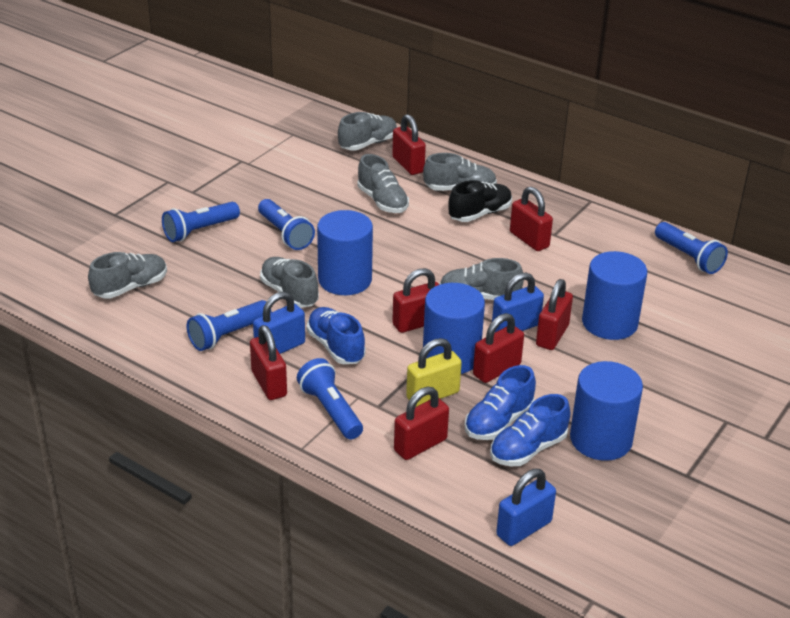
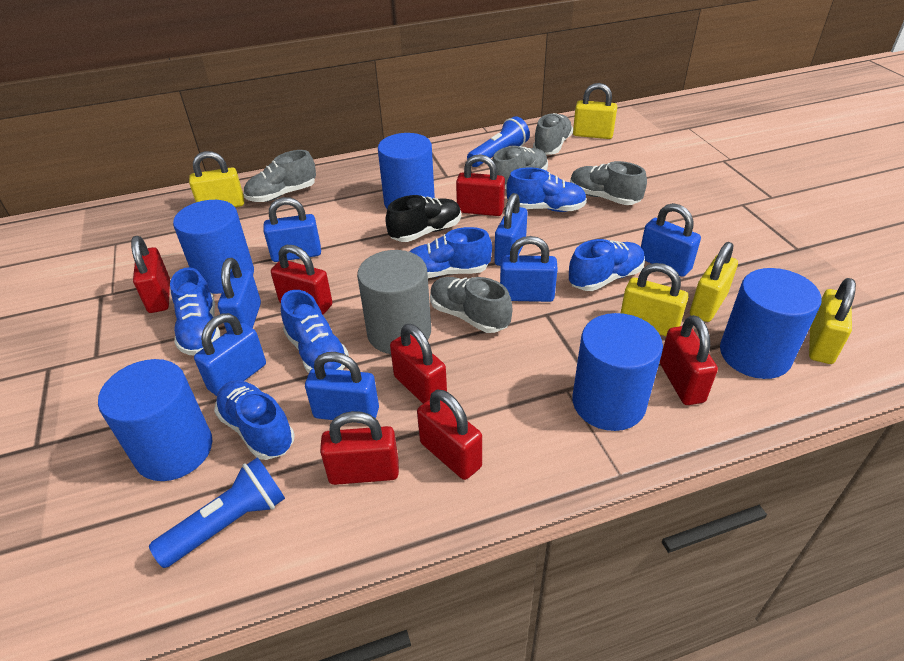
blue cylinder: [317,210,373,295] [423,283,485,374] [570,361,643,461] [582,251,647,340] = 4 -> [98,359,212,481] [173,200,254,294] [378,133,435,209] [572,313,663,431] [720,268,822,379] = 5
blue flashlight: [162,202,240,242] [187,300,271,351] [258,199,315,250] [297,358,363,440] [655,222,728,274] = 5 -> [149,457,285,568] [467,116,530,167] = 2
blue padlock: [253,292,305,354] [492,273,544,332] [496,469,556,546] = 3 -> [194,313,266,396] [218,258,261,332] [263,197,321,262] [305,352,379,423] [494,193,527,266] [500,236,558,302] [641,203,701,277] = 7
blue shoe: [307,307,366,364] [465,365,536,440] [490,394,570,466] = 3 -> [170,267,220,355] [214,380,295,460] [281,290,349,373] [409,227,492,278] [506,167,587,212] [569,239,645,291] = 6
grey cylinder: none = 0 -> [357,250,431,354] = 1
grey shoe: [88,252,167,299] [260,257,319,308] [338,112,397,150] [357,154,409,213] [423,153,497,191] [439,258,524,300] = 6 -> [244,150,316,202] [430,277,512,333] [493,146,548,189] [533,113,573,155] [570,161,647,205] = 5
yellow padlock: [406,338,462,407] = 1 -> [189,151,244,207] [573,83,617,139] [621,263,688,336] [690,242,738,322] [809,278,856,364] = 5

